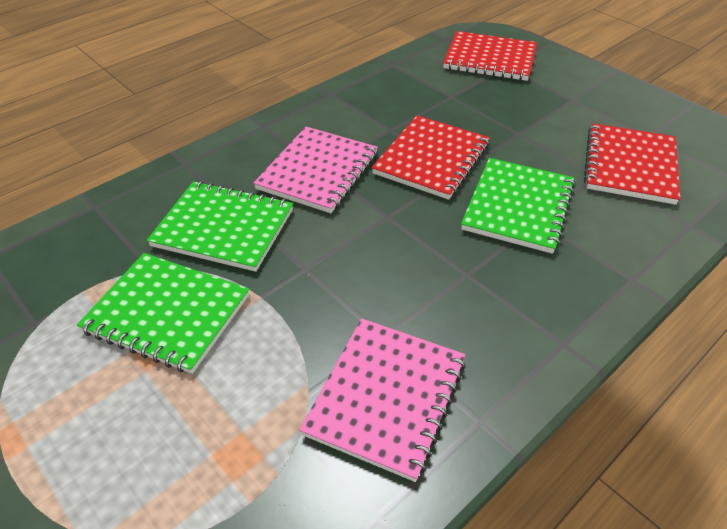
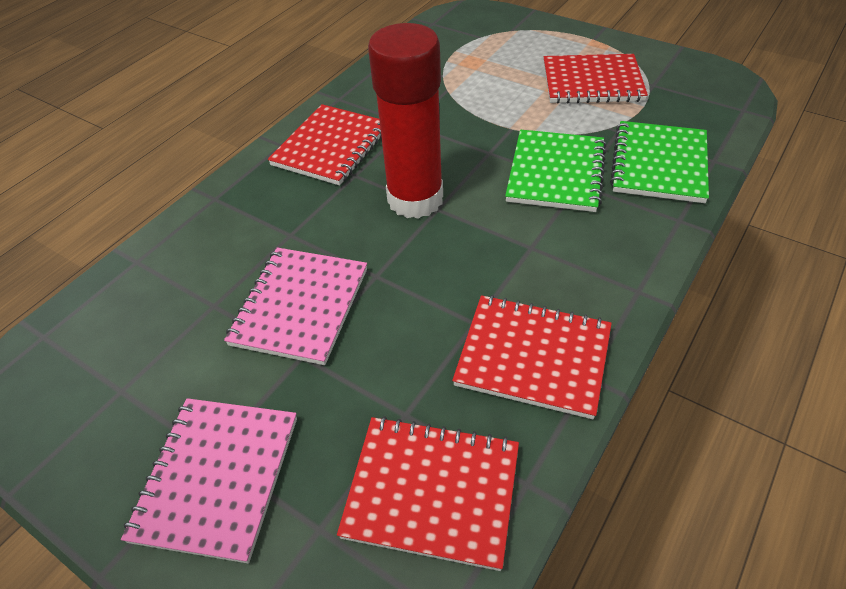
green notebook: [77,253,249,374] [147,181,293,272] [461,158,575,254] = 3 -> [505,130,606,212] [610,121,709,203] = 2
red glue stick: none = 0 -> [368,23,443,219] = 1
red notebook: [372,115,490,200] [443,31,537,81] [584,123,680,205] = 3 -> [268,104,381,185] [337,416,519,571] [452,295,612,419] [544,54,648,104] = 4

